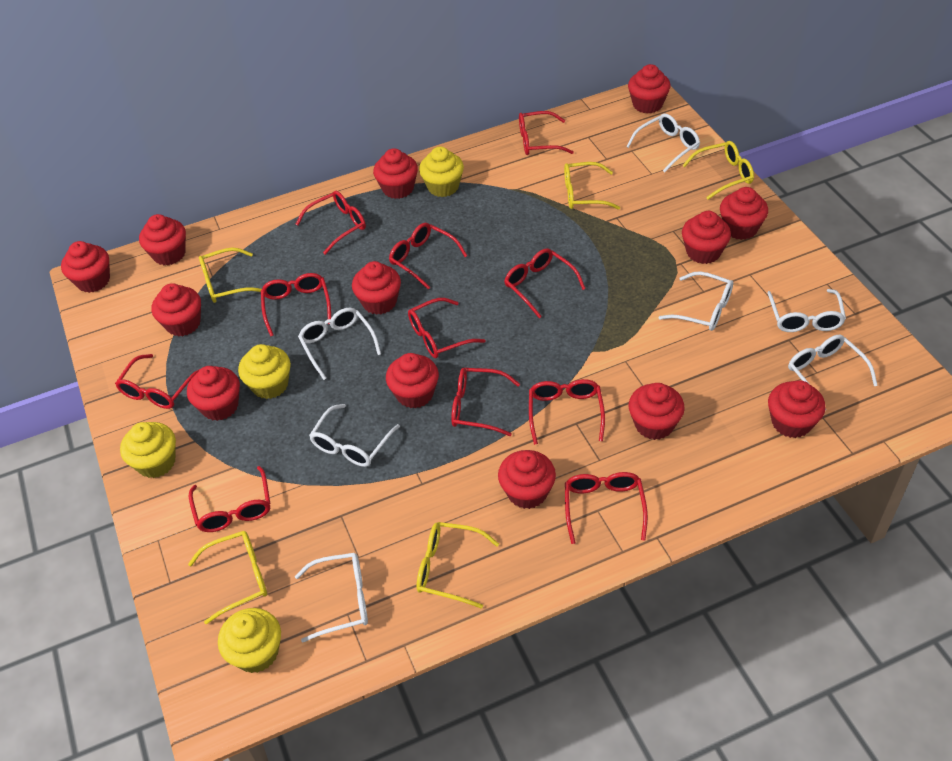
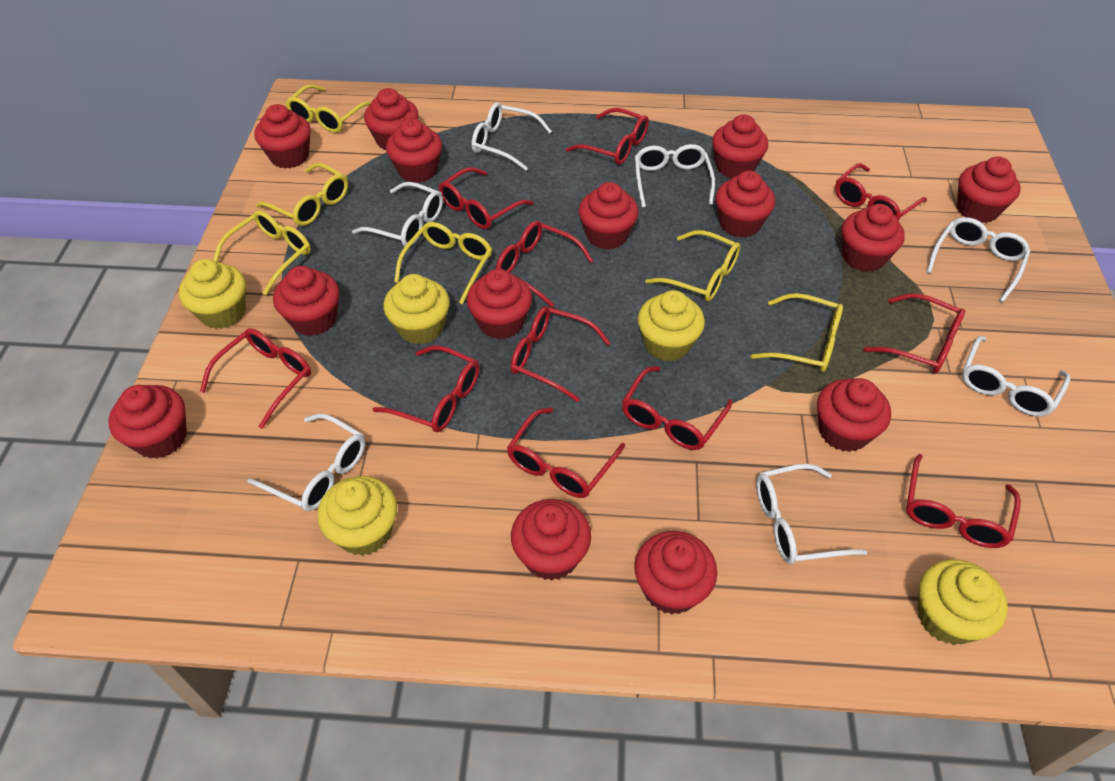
red cupcake: [61,241,110,293] [139,214,186,266] [152,284,201,337] [187,366,240,421] [352,261,401,315] [373,148,418,199] [386,353,439,408] [498,450,556,509] [628,64,671,114] [628,383,685,440] [682,211,731,264] [720,187,768,240] [768,380,826,438] = 13 -> [109,385,187,459] [255,104,311,168] [273,266,339,336] [364,88,419,150] [386,118,442,183] [466,269,532,339] [511,499,591,581] [578,182,639,250] [634,531,717,615] [712,114,768,179] [716,171,775,238] [817,378,891,452] [842,204,905,272] [957,157,1020,223] = 14
yellow cupcake: [120,422,176,478] [218,608,281,673] [238,344,291,399] [419,147,464,197] = 4 -> [179,259,246,329] [317,476,397,556] [384,274,450,345] [638,290,705,361] [917,559,1008,645] = 5
yellow glasses: [188,531,267,624] [199,248,261,303] [417,522,499,609] [564,162,620,210] [682,141,754,200] = 5 -> [213,210,311,295] [256,163,348,226] [286,84,371,133] [394,222,492,304] [645,230,740,302] [751,293,843,372] = 6

